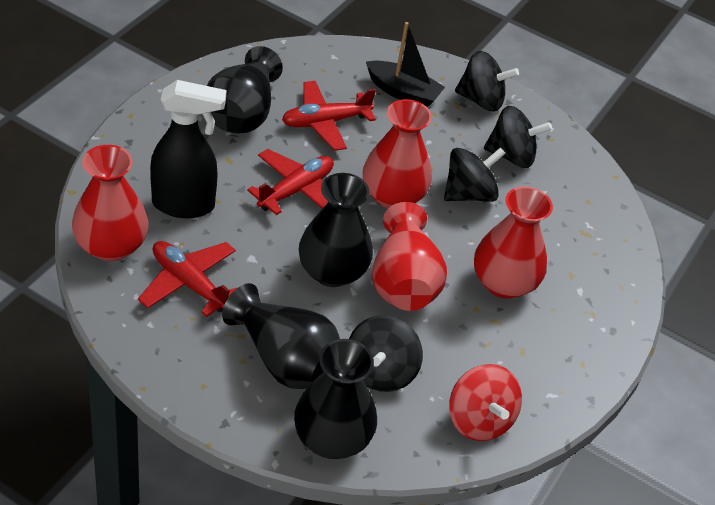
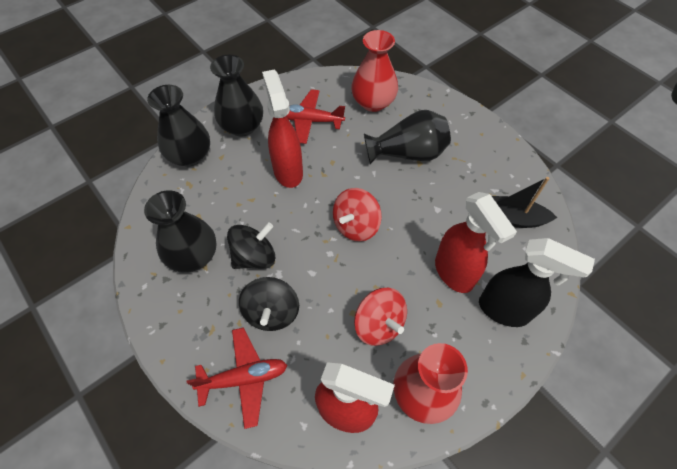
black spinning top: [349,315,423,392] [444,147,506,202] [455,51,519,112] [484,106,552,168] = 4 -> [227,222,276,269] [239,277,299,331] = 2
red plane: [138,241,237,317] [247,149,334,215] [282,81,376,151] = 3 -> [187,328,287,429] [287,89,345,144] = 2
red spinning top: [449,364,522,441] = 1 -> [333,188,382,241] [354,288,407,346] = 2
red spray bottle: none = 0 -> [262,70,303,188] [315,362,395,433] [435,192,517,293] = 3
red vase: [72,145,148,261] [363,99,432,209] [372,202,447,311] [474,186,553,299] = 4 -> [351,30,398,112] [394,343,468,424] = 2

